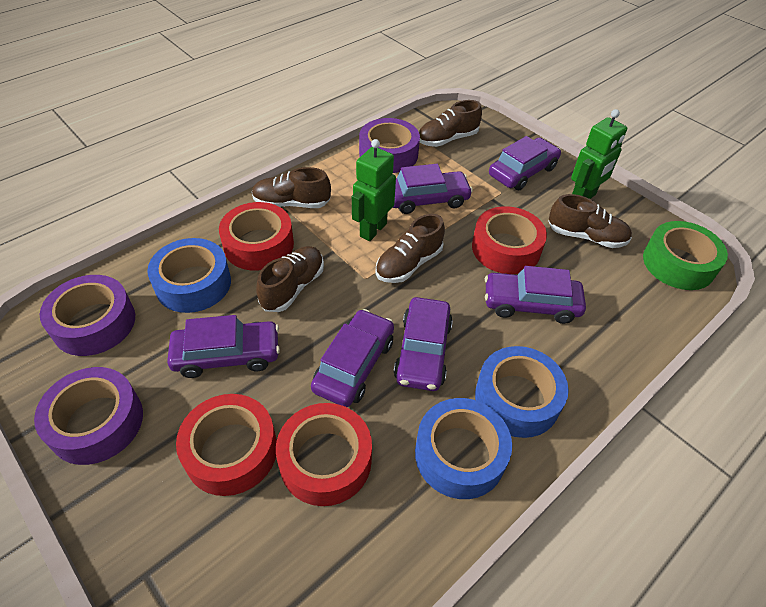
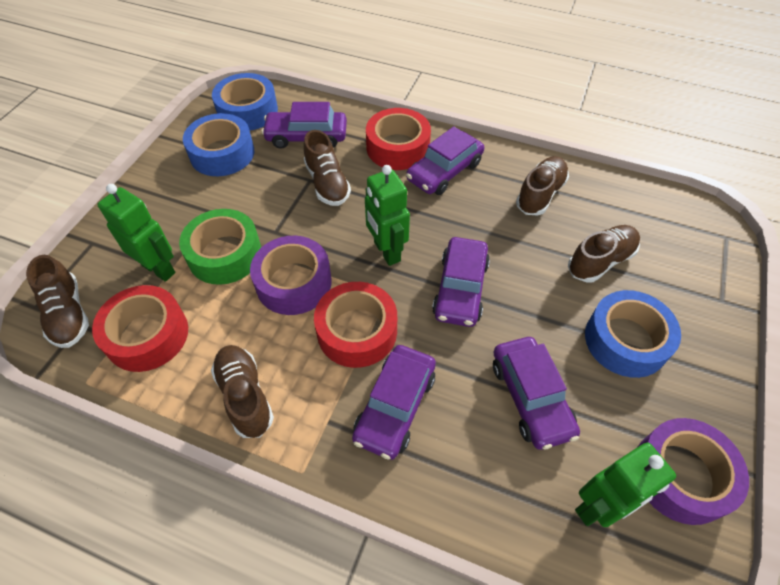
green robot: [352,139,396,241] [571,109,627,199] = 2 -> [97,184,175,282] [365,165,410,266] [575,443,676,527] = 3
purple car: [167,315,280,378] [311,309,394,407] [393,164,473,214] [394,297,453,391] [485,266,586,324] [489,136,561,190] = 6 -> [262,102,347,149] [352,345,436,460] [406,126,484,195] [432,237,490,327] [493,337,580,450] = 5
purple tape: [34,367,143,465] [40,275,135,356] [359,118,420,173] = 3 -> [250,236,332,315] [638,418,749,525] = 2
red tape: [176,394,277,496] [219,202,294,271] [276,403,372,506] [472,206,547,274] = 4 -> [92,285,188,372] [314,282,397,368] [366,108,431,170] = 3

